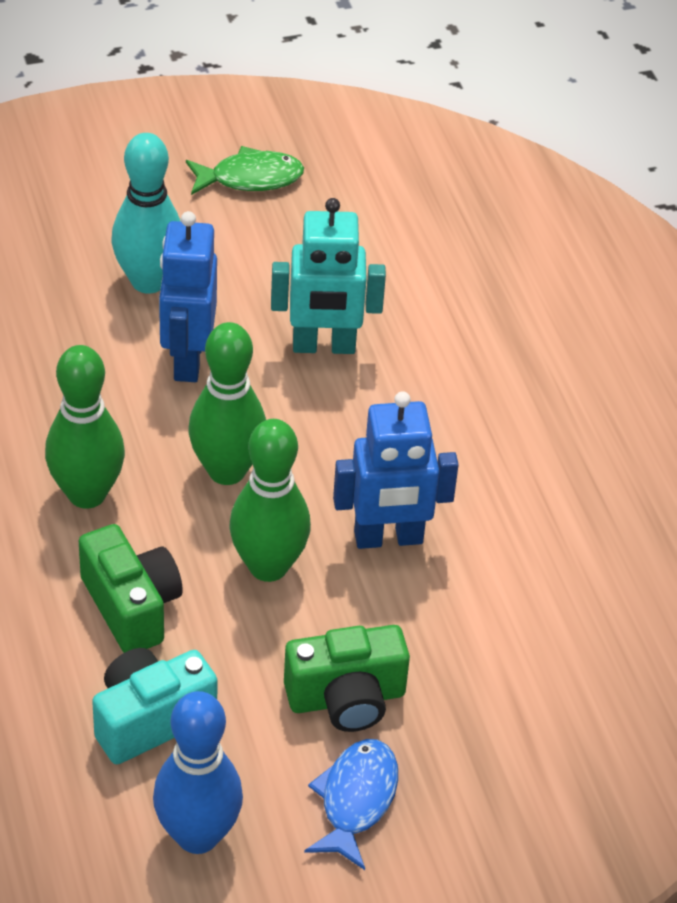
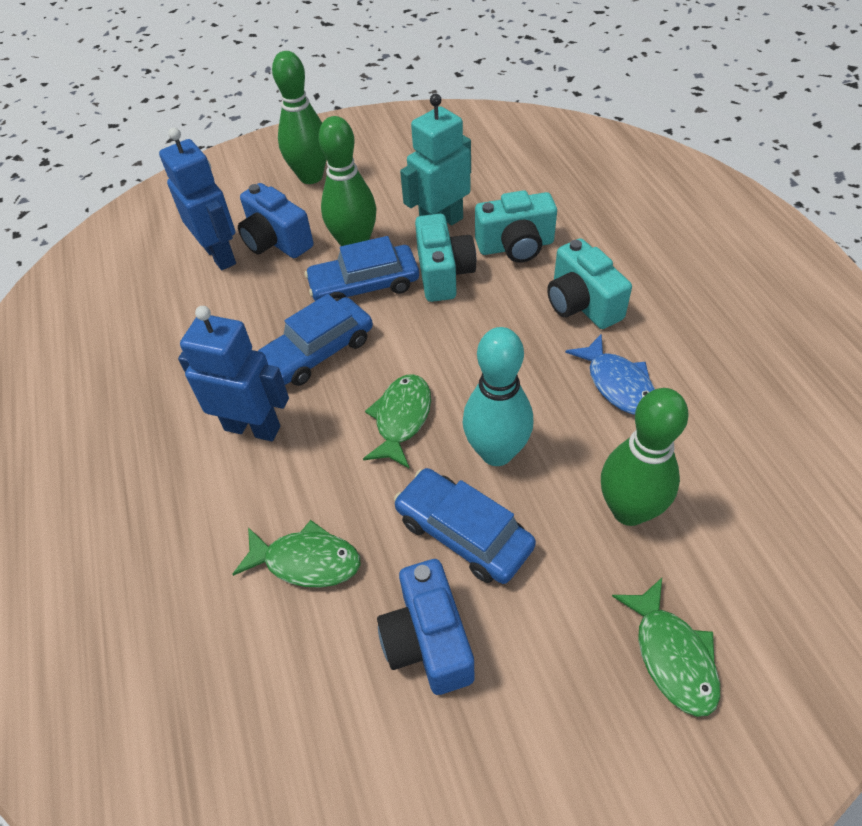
blue bowling pin: [153,691,243,854] = 1 -> none = 0
blue camera: none = 0 -> [238,183,313,258] [377,559,474,695] = 2
blue car: none = 0 -> [258,294,373,386] [305,236,419,301] [394,468,536,584] = 3
green camera: [79,524,183,653] [284,625,410,732] = 2 -> none = 0
green fish: [186,146,304,195] = 1 -> [232,520,361,588] [363,374,431,469] [612,578,720,717] = 3
turquoise camera: [92,648,218,764] = 1 -> [415,214,476,302] [475,190,557,263] [547,238,632,329] = 3

